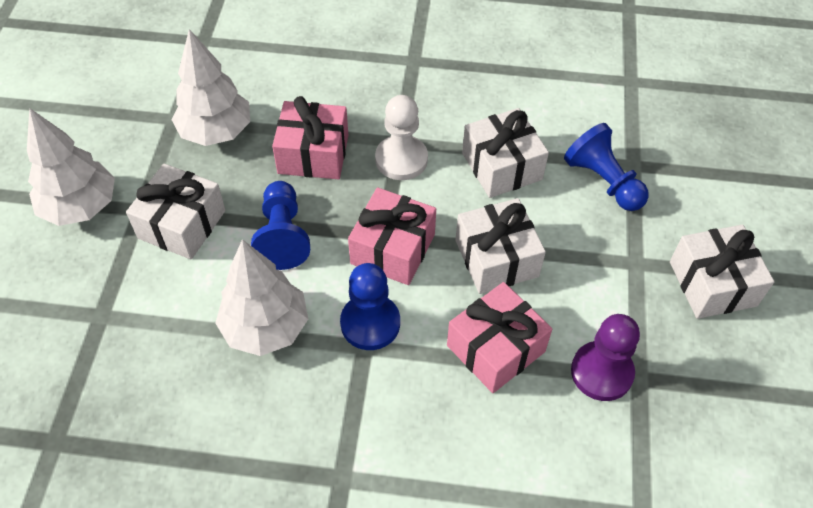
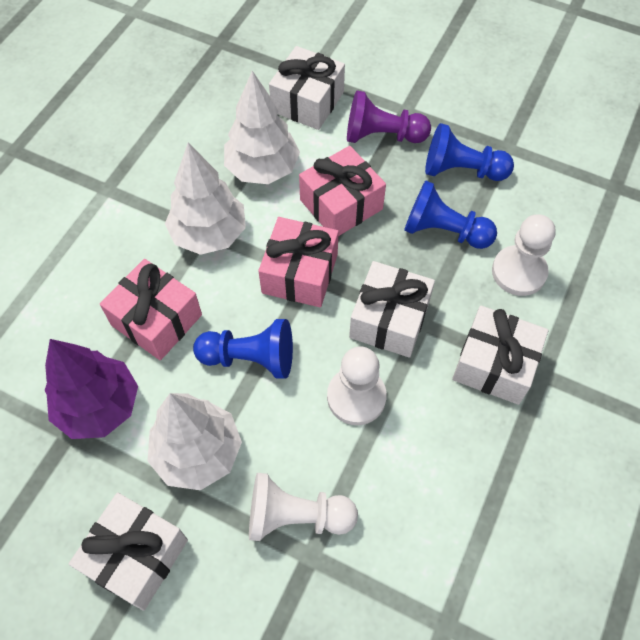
purple tree: none = 0 -> [45,339,138,439] = 1
white pawn: [375,95,428,180] = 1 -> [249,473,358,541] [327,346,387,425] [492,214,556,296] = 3

